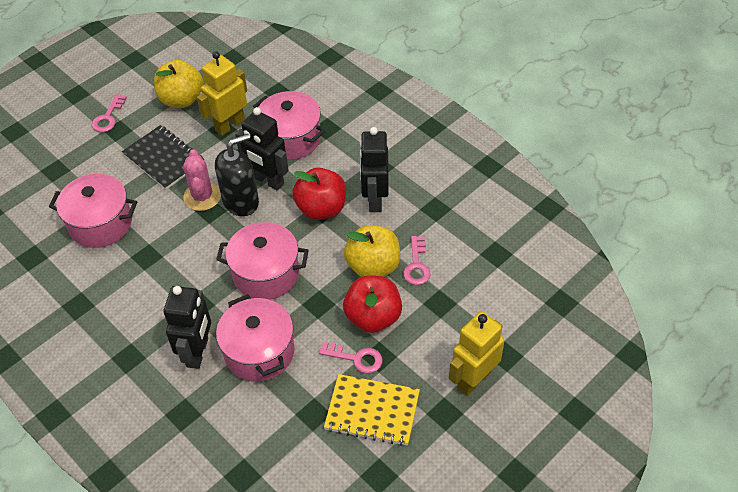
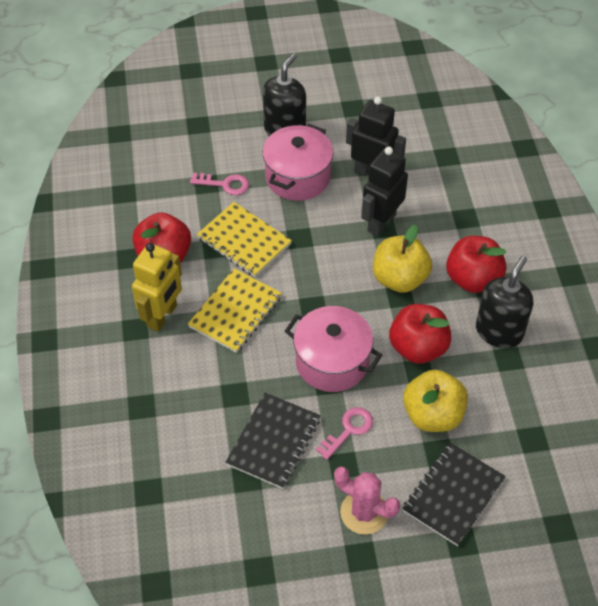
black notebook: [122,125,204,190] = 1 -> [225,393,321,489] [402,443,506,546] = 2
black robot: [163,286,211,369] [235,107,289,190] [360,127,389,212] = 3 -> [346,96,406,176] [361,146,408,236] = 2
black soap dispenser: [215,134,259,216] = 1 -> [263,53,306,136] [476,256,533,348] = 2
pink key: [92,94,127,132] [319,341,383,374] [403,236,430,285] = 3 -> [190,173,249,195] [316,407,373,460] = 2
pink pot: [49,174,137,248] [216,222,309,300] [216,294,295,382] [253,91,325,160] = 4 -> [263,124,333,201] [285,306,382,392] = 2
red apple: [293,168,346,220] [343,276,402,333] = 2 -> [132,212,191,263] [389,304,451,364] [446,236,506,293] = 3
yellow notebook: [324,374,420,446] = 1 -> [188,268,282,353] [197,202,292,277] = 2
yellow robot: [197,51,247,136] [449,311,505,396] = 2 -> [132,243,182,332] = 1

